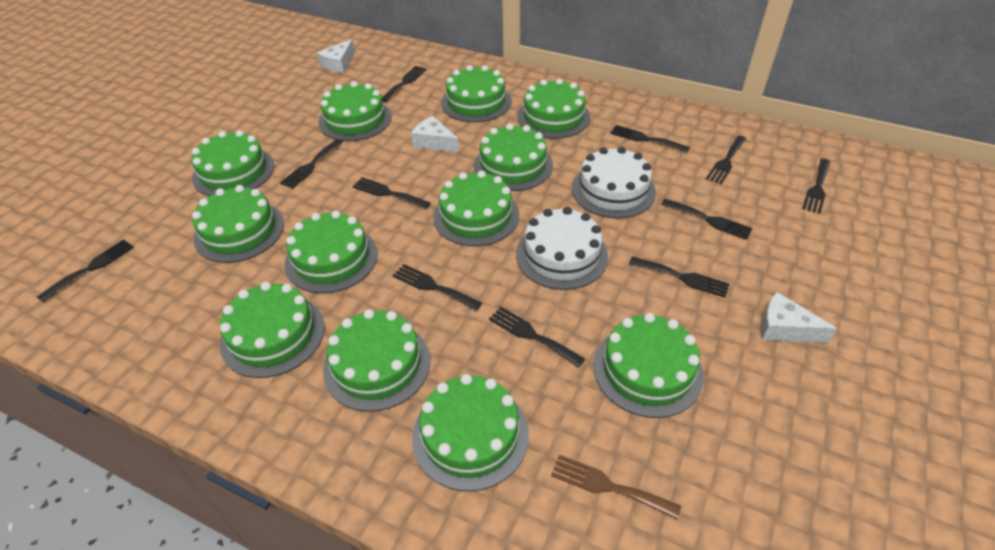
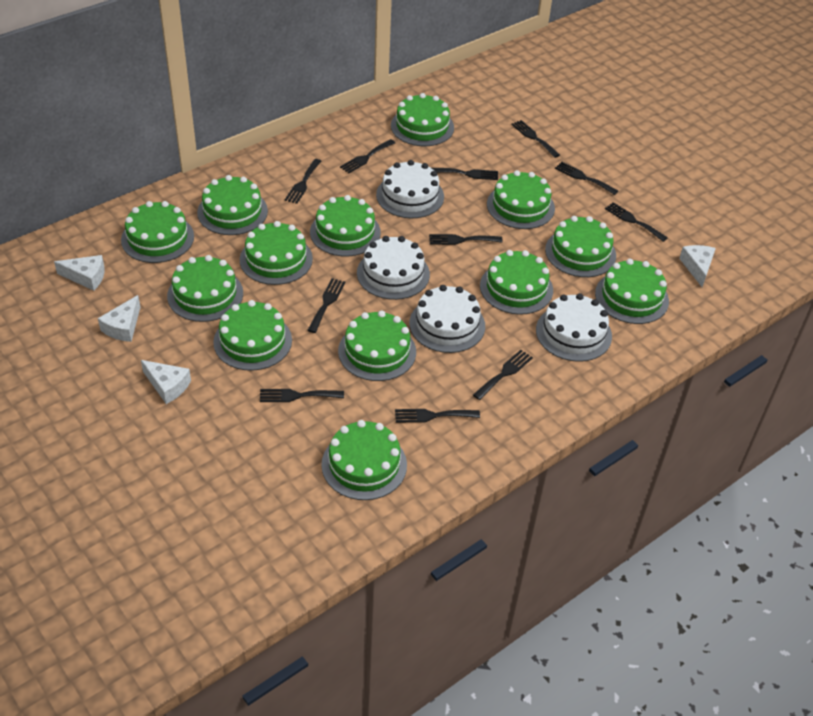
brown fork: [551,455,681,520] = 1 -> none = 0
green cake: [191,130,274,196] [192,185,284,263] [220,282,325,378] [285,211,378,293] [318,81,392,141] [323,309,430,412] [412,374,529,491] [433,171,519,246] [441,65,512,122] [474,123,553,191] [517,78,591,139] [594,313,704,418] = 12 -> [121,201,194,263] [167,255,243,322] [197,175,268,235] [213,300,292,371] [240,221,313,285] [310,195,381,256] [321,420,407,500] [338,310,416,381] [391,93,454,146] [480,250,553,315] [487,170,555,229] [545,216,616,277] [595,259,669,324] = 13
white cake: [516,207,608,290] [572,147,656,219] = 2 -> [357,236,430,300] [376,160,444,218] [409,285,485,353] [536,293,612,362] = 4
white cheese: [317,39,355,73] [411,116,459,153] [761,292,838,343] = 3 -> [54,255,105,291] [98,295,140,342] [141,360,191,404] [679,245,716,287] = 4

